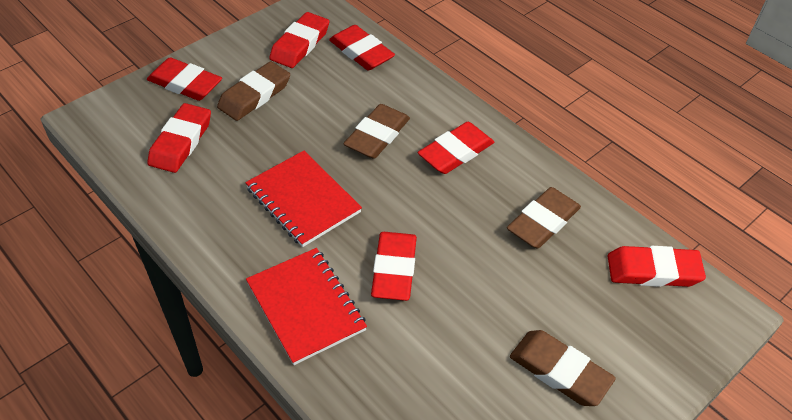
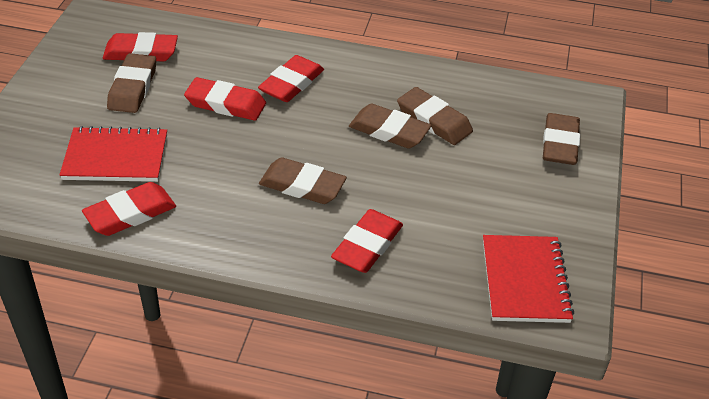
brown eraser: [217,61,290,121] [343,104,410,159] [507,187,581,249] [510,330,616,406] = 4 -> [107,53,156,113] [259,157,347,204] [349,104,432,149] [397,87,473,145] [543,113,580,165] = 5
red eraser: [147,57,222,101] [147,103,211,173] [269,12,329,68] [329,25,395,70] [371,232,417,301] [418,122,494,174] [608,246,706,287] = 7 -> [82,182,176,236] [103,32,178,62] [184,77,266,121] [258,55,324,102] [331,209,403,273] = 5

